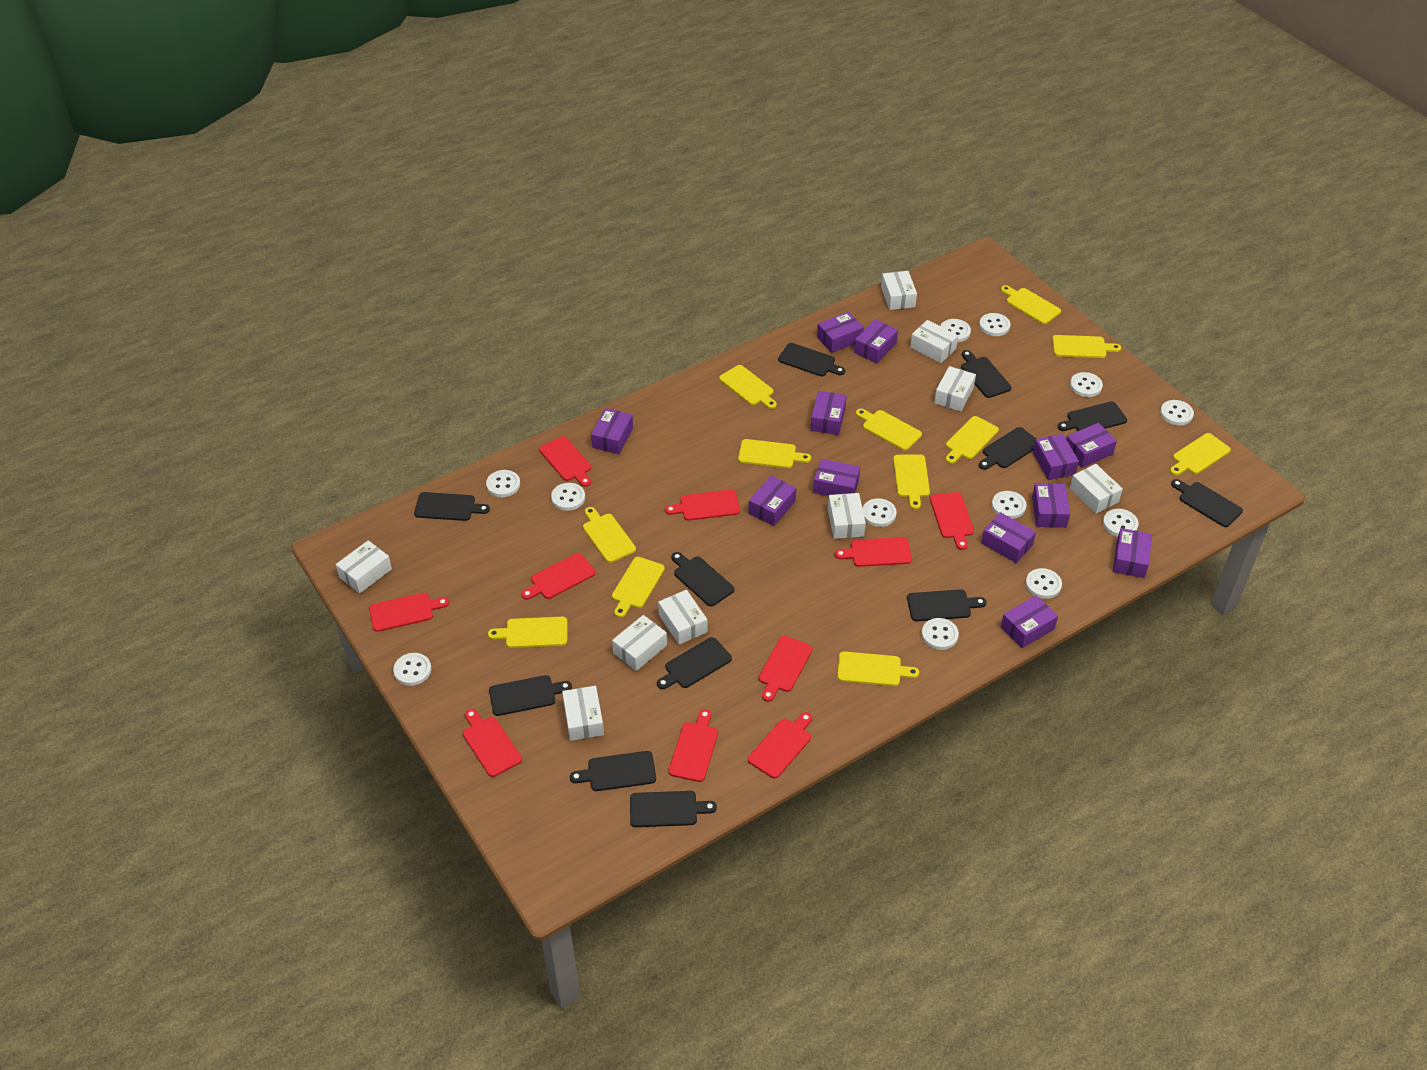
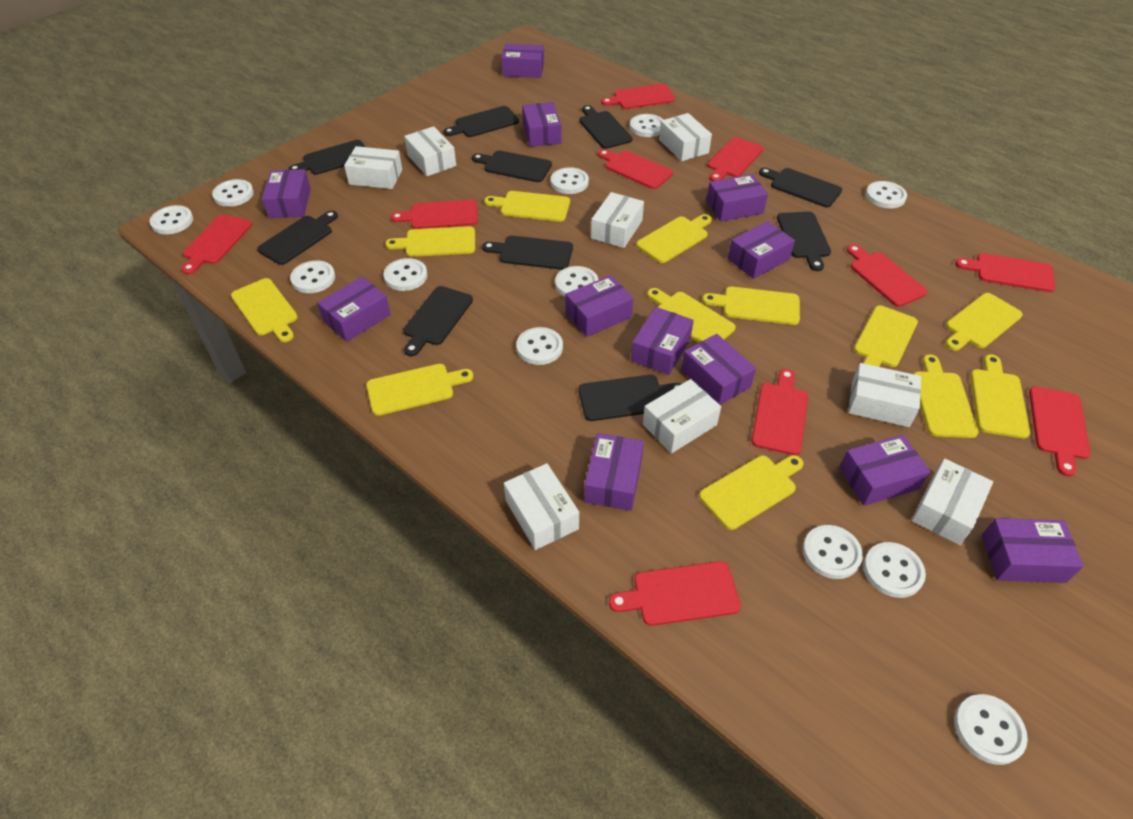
black cutting board: [414,492,490,521] [489,675,572,716] [570,751,656,791] [630,791,717,827] [657,637,732,689] [671,552,734,606] [778,343,845,376] [907,589,987,621] [961,350,1012,398] [979,427,1036,470] [1058,401,1127,431] [1171,479,1243,527] = 12 -> [257,211,338,265] [288,140,365,175] [403,286,473,356] [443,106,519,137] [472,150,552,182] [482,236,573,270] [578,375,681,421] [579,105,633,149] [759,168,842,207] [777,212,831,271] = 10
white box: [336,540,392,594] [562,686,604,741] [612,615,667,671] [658,590,707,645] [828,493,866,539] [881,271,917,310] [910,320,958,363] [934,366,976,412] [1070,464,1123,514] = 9 -> [344,146,402,189] [404,126,456,176] [504,463,579,550] [591,192,644,248] [643,379,721,453] [659,113,712,161] [848,363,921,427] [911,459,993,545] = 8

